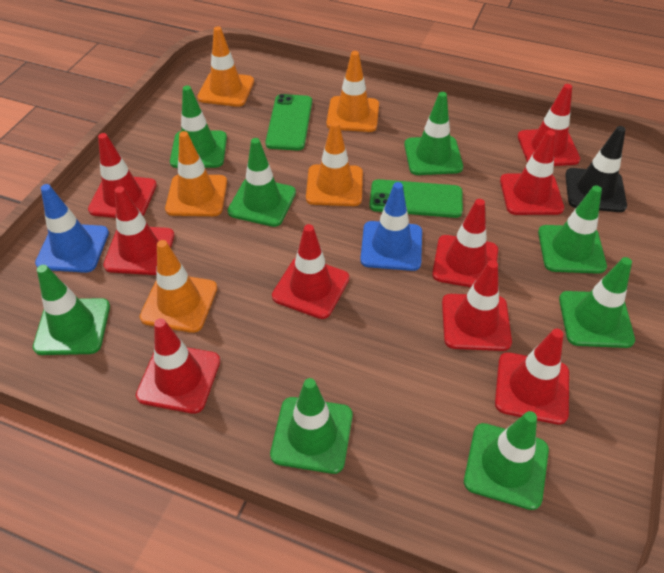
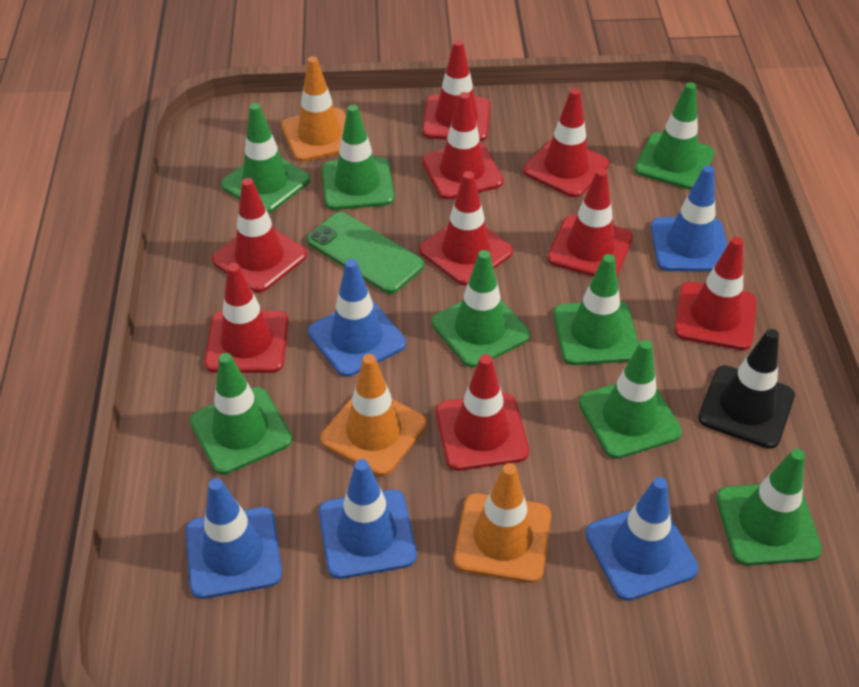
blue traffic cone: [35,184,109,273] [360,182,422,271] = 2 -> [186,478,282,599] [308,259,406,377] [319,459,417,579] [585,477,699,601] [651,165,727,272] = 5
green phone: [265,94,312,151] [369,179,463,218] = 2 -> [307,212,424,294] = 1
orange traffic cone: [140,240,217,333] [165,131,227,216] [197,26,254,107] [306,121,363,206] [326,51,379,132] = 5 -> [281,56,346,162] [321,354,426,476] [454,463,551,583] = 3

